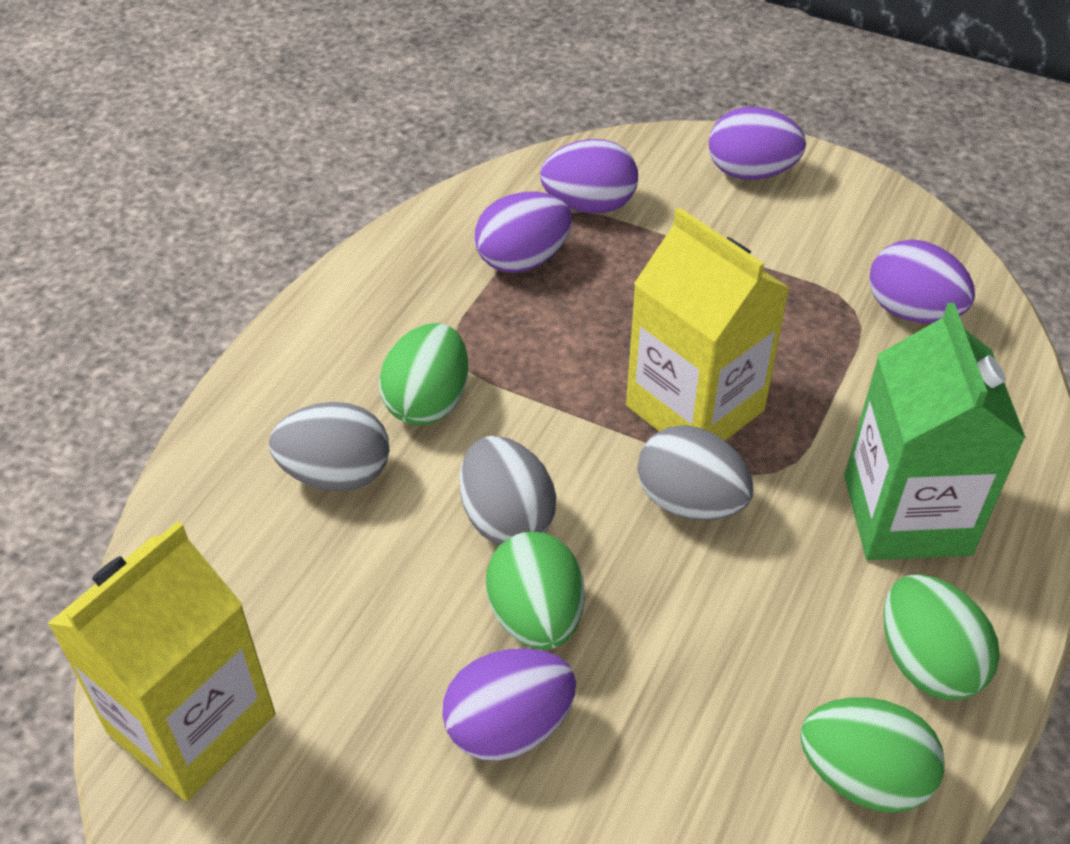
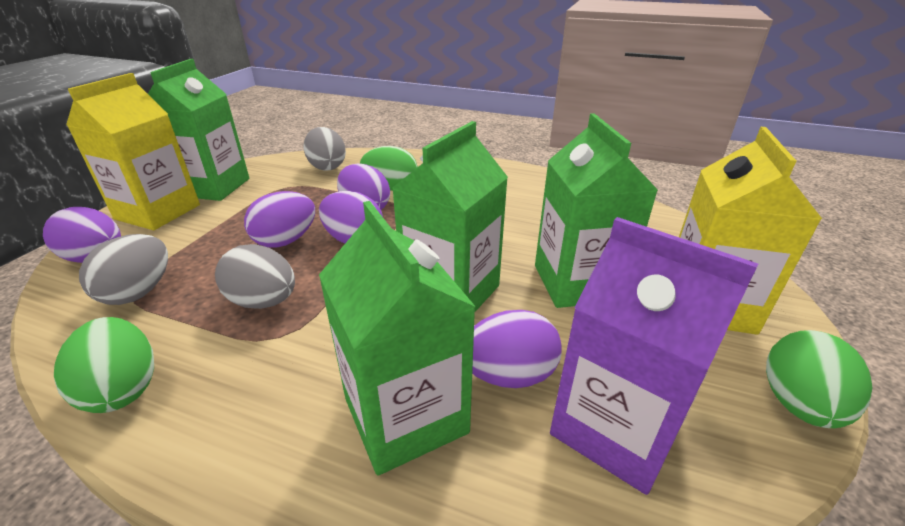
green carton: [844,303,1026,560] = 1 -> [148,59,249,201] [319,201,476,476] [392,121,508,312] [535,113,658,308] = 4
green egg: [379,323,468,425] [486,532,585,650] [800,697,945,813] [884,574,1000,700] = 4 -> [54,317,154,413] [360,146,418,191] [766,330,872,428] = 3
purple carton: none = 0 -> [550,217,758,495] = 1

